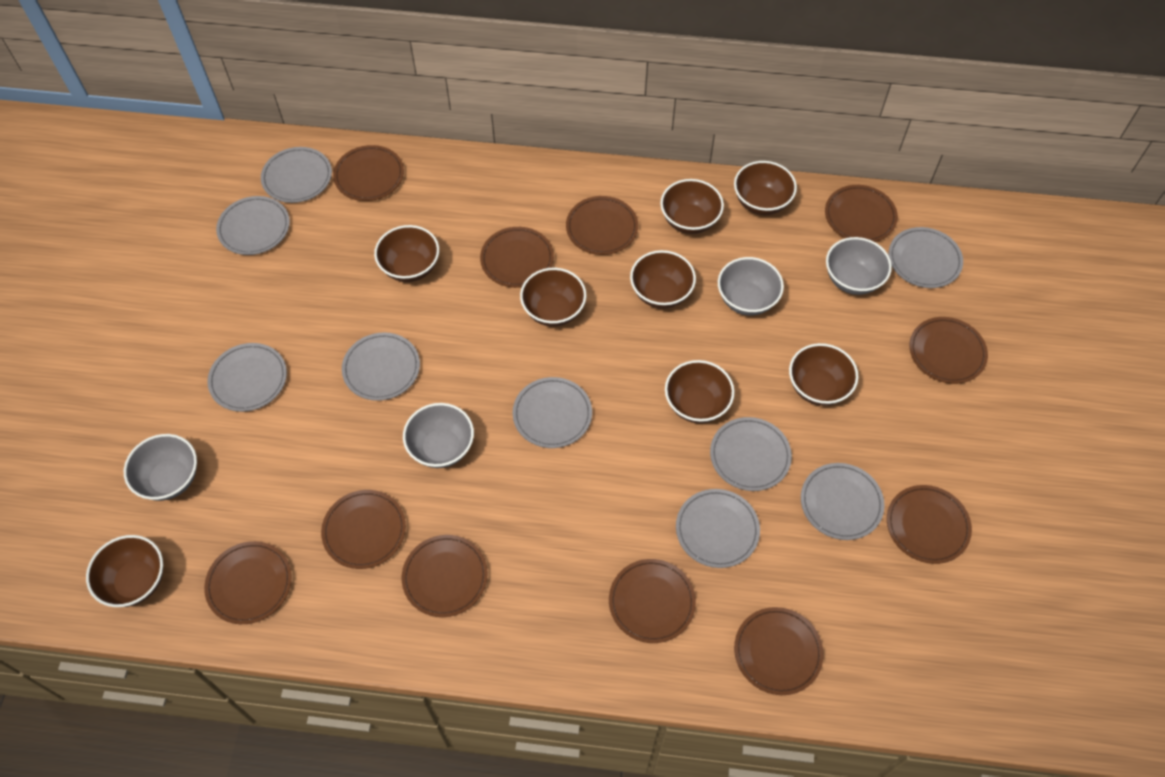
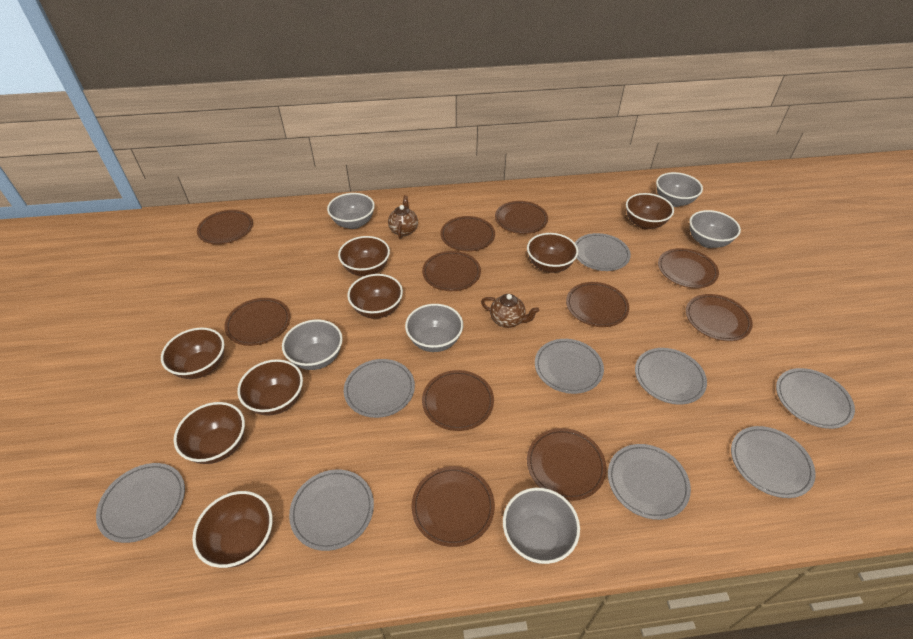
brown teapot: none = 0 -> [388,195,418,239] [481,294,539,328] = 2
grey bowl: [124,434,197,501] [403,403,474,468] [718,257,784,316] [826,237,892,295] = 4 -> [282,319,343,370] [327,193,375,229] [405,304,463,352] [503,488,580,564] [656,172,703,207] [690,210,741,248] = 6

